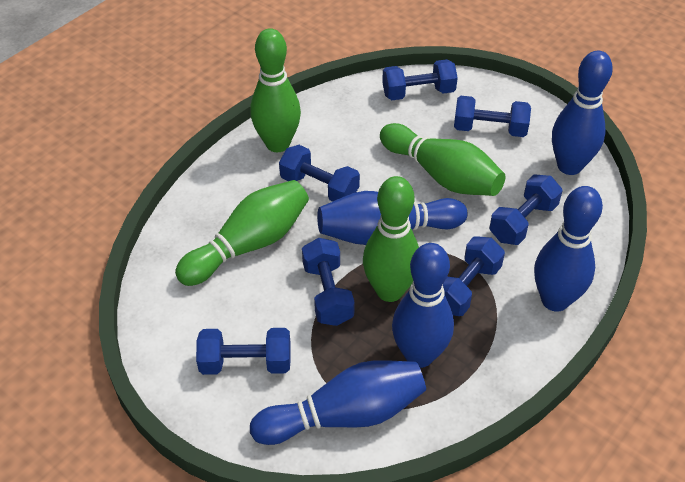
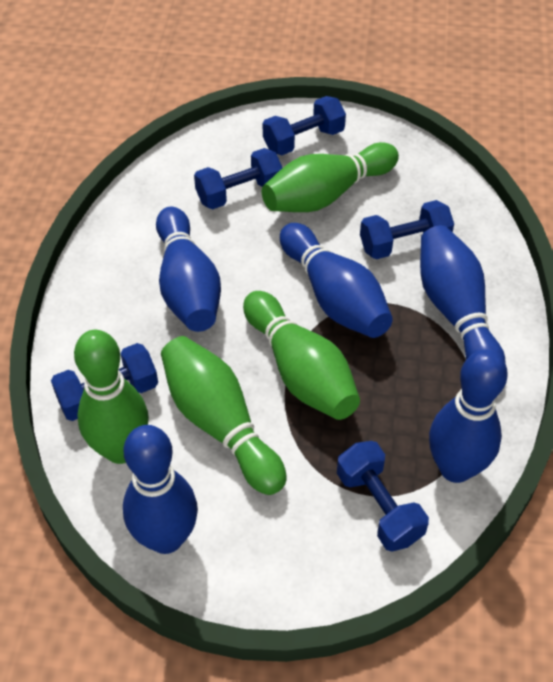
blue dumbbell: [196,328,291,375] [279,145,360,202] [302,238,355,326] [382,59,458,100] [443,236,505,316] [454,96,531,137] [489,174,562,245] = 7 -> [51,343,158,421] [194,148,282,209] [263,96,346,155] [337,441,429,551] [360,200,454,259] = 5

